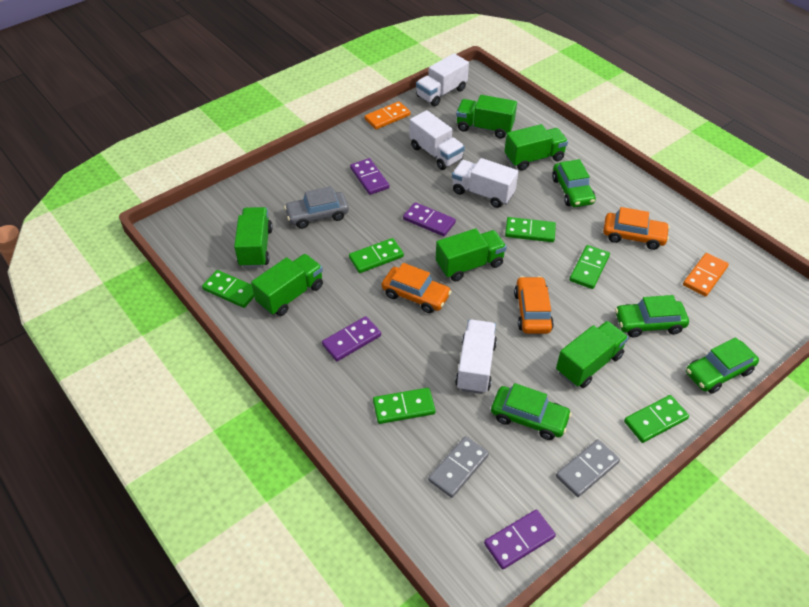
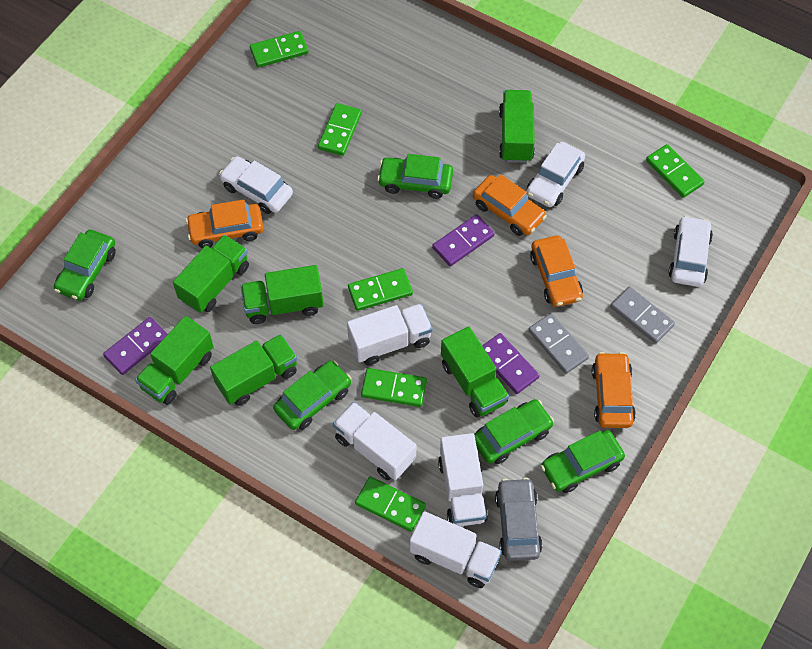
green car: [491,383,572,440] [552,159,596,207] [615,295,689,337] [686,337,759,394] = 4 -> [54,230,116,301] [273,361,351,430] [377,154,453,199] [474,399,554,464] [541,430,625,493] = 5
orange car: [382,263,452,313] [514,276,554,334] [603,207,670,250] = 3 -> [186,199,264,248] [473,174,547,236] [530,235,583,307] [592,352,636,428] = 4
orange domino: [365,101,411,129] [683,253,729,297] = 2 -> none = 0
purple domino: [322,316,381,361] [350,158,390,195] [403,202,456,236] [484,509,556,570] = 4 -> [103,317,168,375] [432,214,495,266] [482,333,539,394] = 3
white car: none = 0 -> [219,156,293,214] [526,142,585,207] [668,215,713,287] = 3

